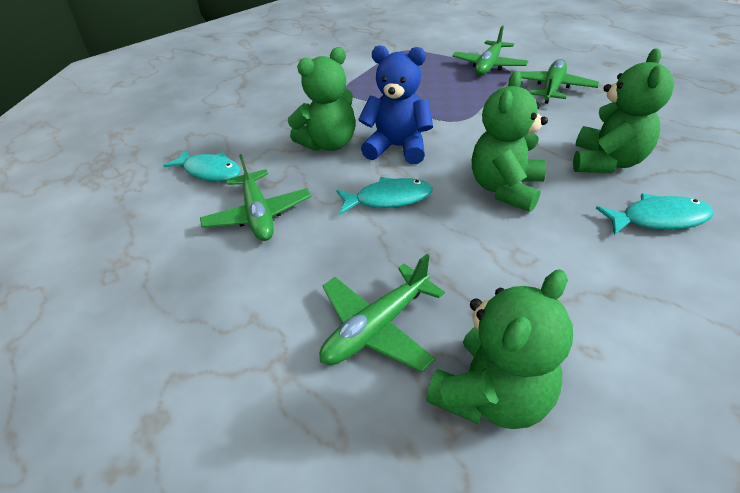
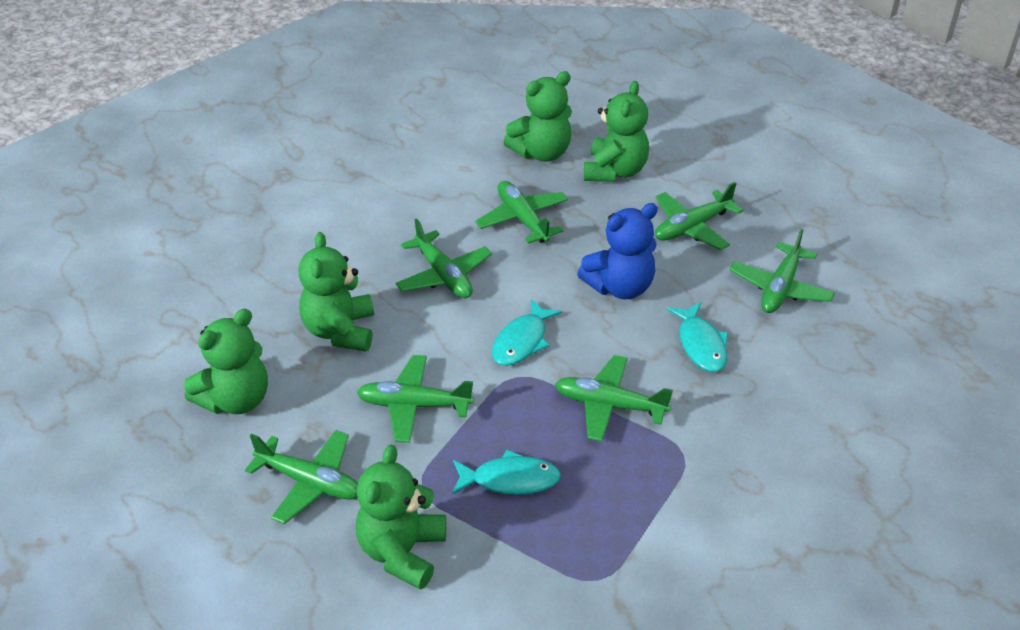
green plane: [200,154,311,241] [319,254,445,372] [452,26,529,75] [519,59,599,104] = 4 -> [245,430,358,524] [357,355,474,443] [395,218,492,298] [475,181,568,244] [555,355,673,442] [655,182,743,250] [730,229,835,313] = 7
green teddy bear: [288,47,355,151] [426,269,573,429] [472,71,548,212] [573,48,674,173] = 4 -> [184,309,268,414] [298,232,374,351] [356,444,446,589] [504,71,572,162] [584,81,649,182] = 5

